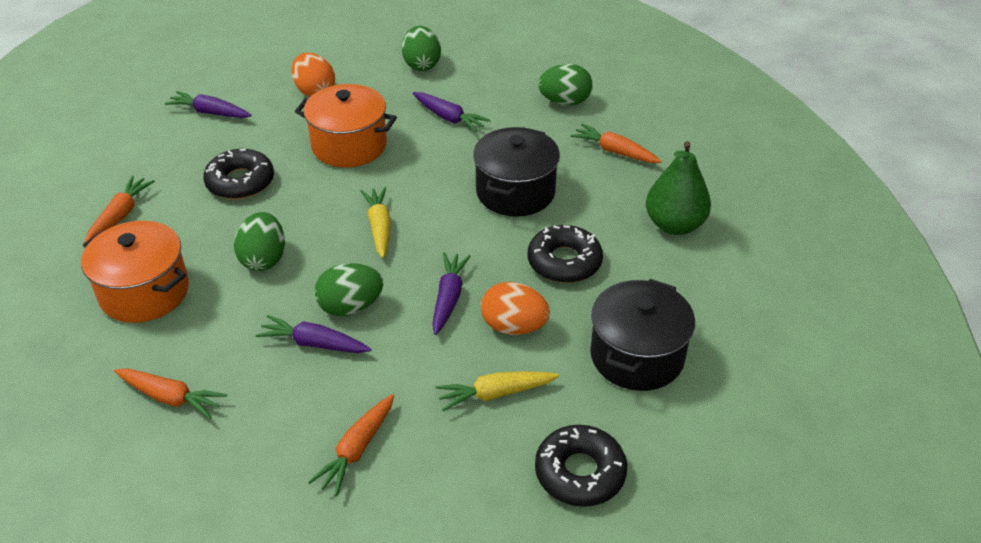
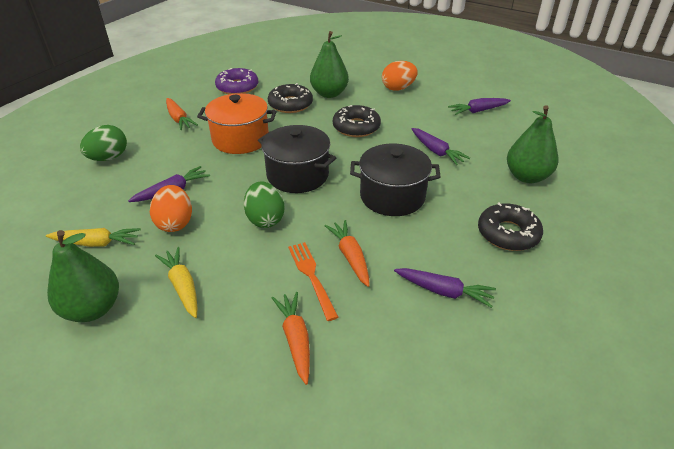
green egg: [234,212,285,271] [314,263,383,316] [402,26,441,71] [538,64,593,106] = 4 -> [80,125,127,161] [244,181,284,228] = 2
green pear: [646,141,711,235] = 1 -> [47,230,119,322] [310,31,349,98] [507,105,559,183] = 3
orange carrot: [84,176,155,243] [114,368,227,419] [308,394,394,496] [571,124,662,163] = 4 -> [166,98,198,130] [272,292,310,385] [324,220,370,287] = 3
orange fork: none = 0 -> [288,242,339,321] = 1
orange pot: [81,221,189,323] [295,84,397,167] = 2 -> [197,93,277,154] = 1
purple donut: none = 0 -> [215,68,258,94] = 1

